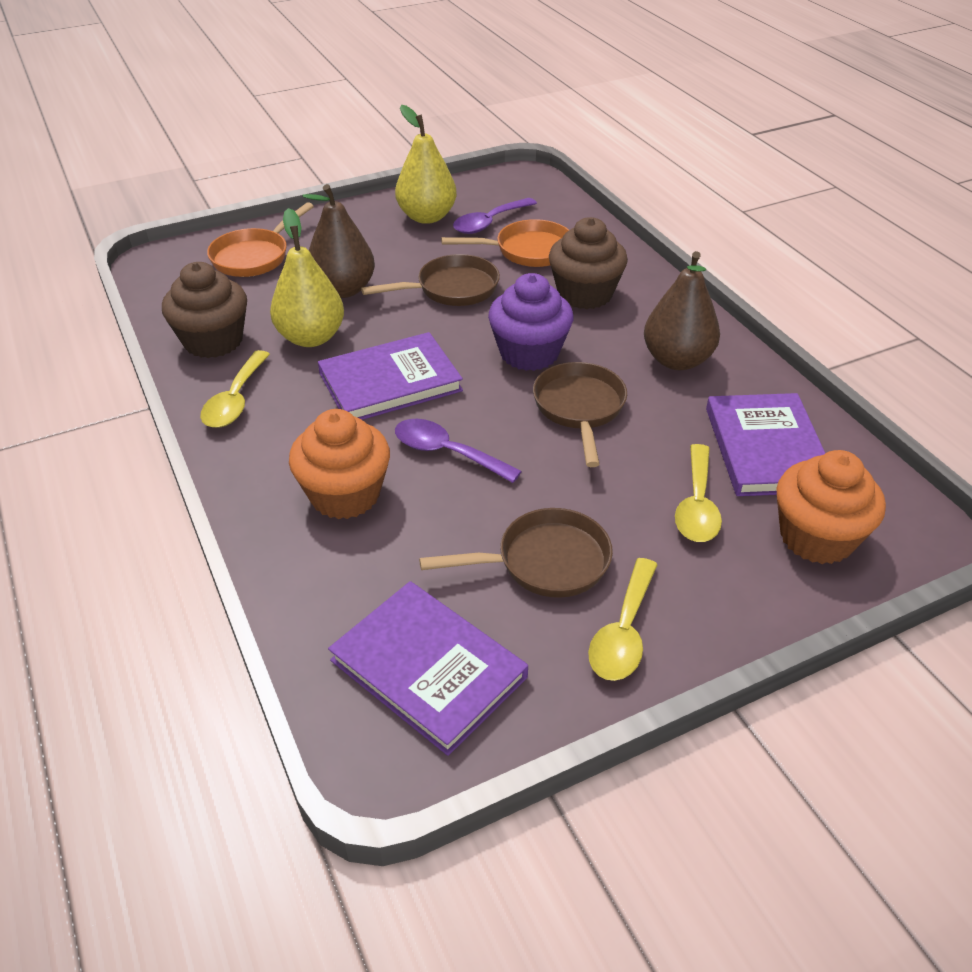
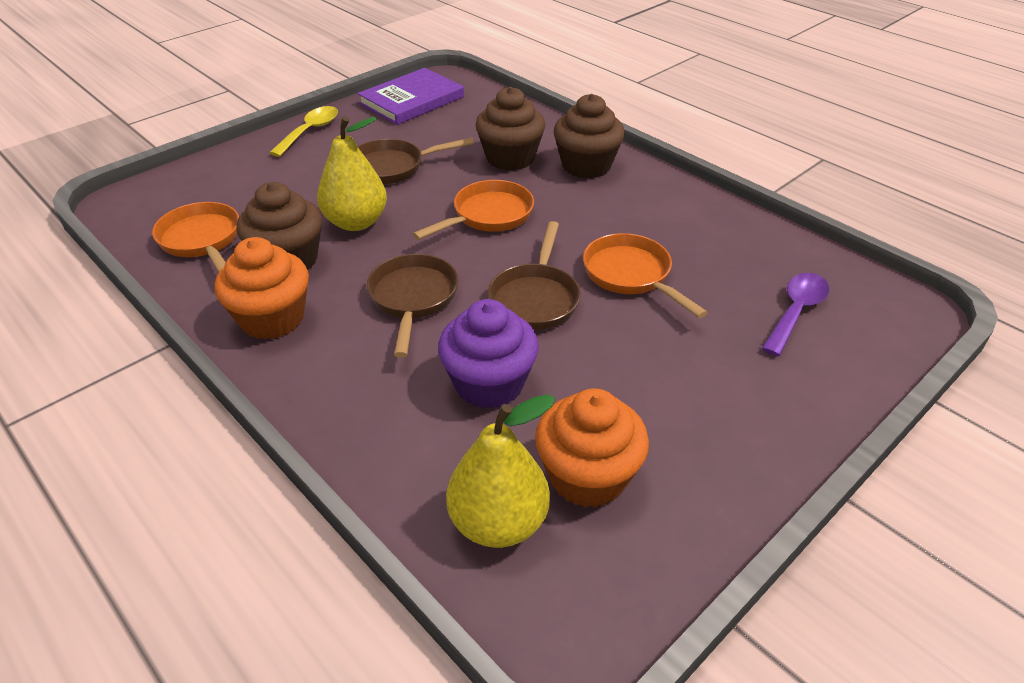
brown cupcake: [162,262,247,358] [549,217,628,309] = 2 -> [236,182,322,270] [475,87,545,170] [554,94,625,178] = 3
brown pear: [302,184,375,298] [644,251,720,370] = 2 -> none = 0
orange pan: [207,202,314,277] [441,219,569,267] = 2 -> [152,202,239,272] [413,180,534,240] [583,233,708,318] = 3
purple book: [318,332,463,420] [328,581,528,756] [706,393,825,496] = 3 -> [358,68,464,125] = 1
purple spoon: [395,419,522,483] [453,198,537,234] = 2 -> [762,273,829,356] = 1
yellow spoon: [200,350,270,428] [588,558,658,681] [675,444,722,542] = 3 -> [269,106,338,157] = 1

